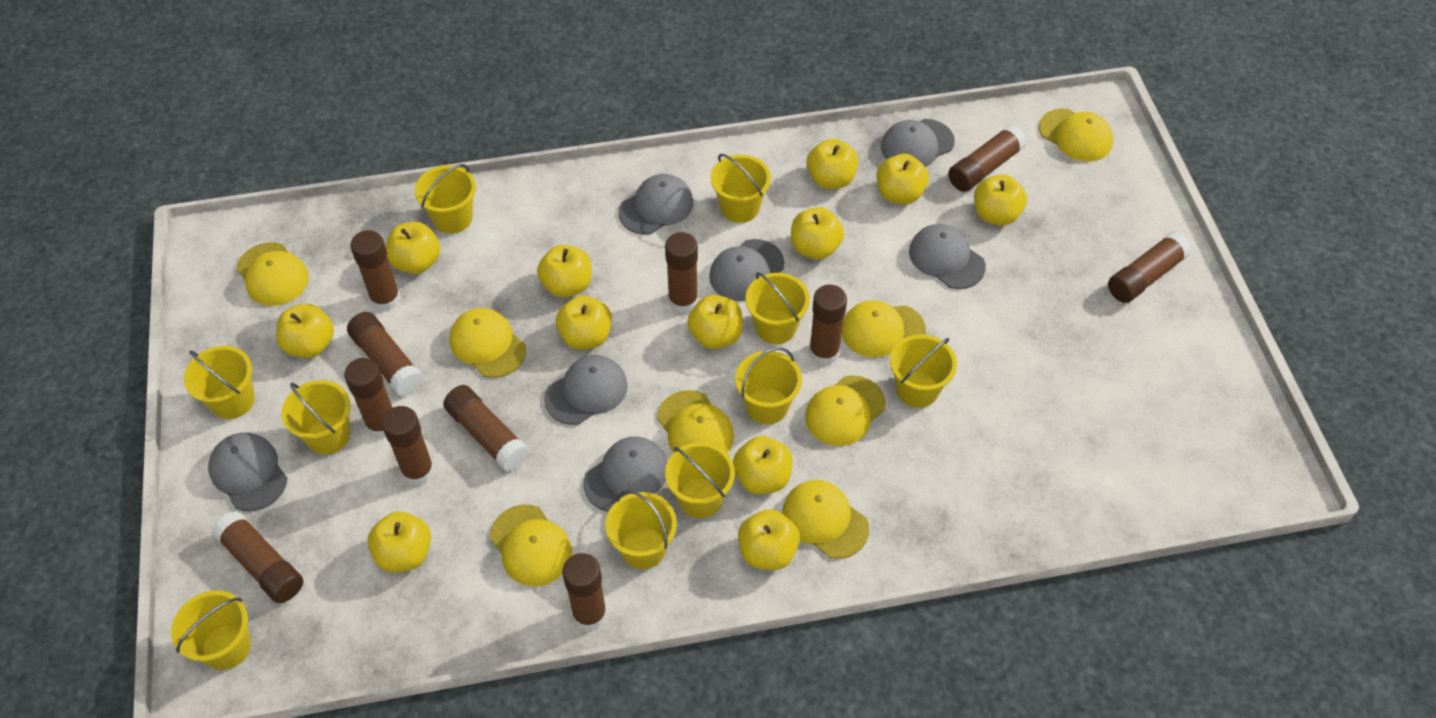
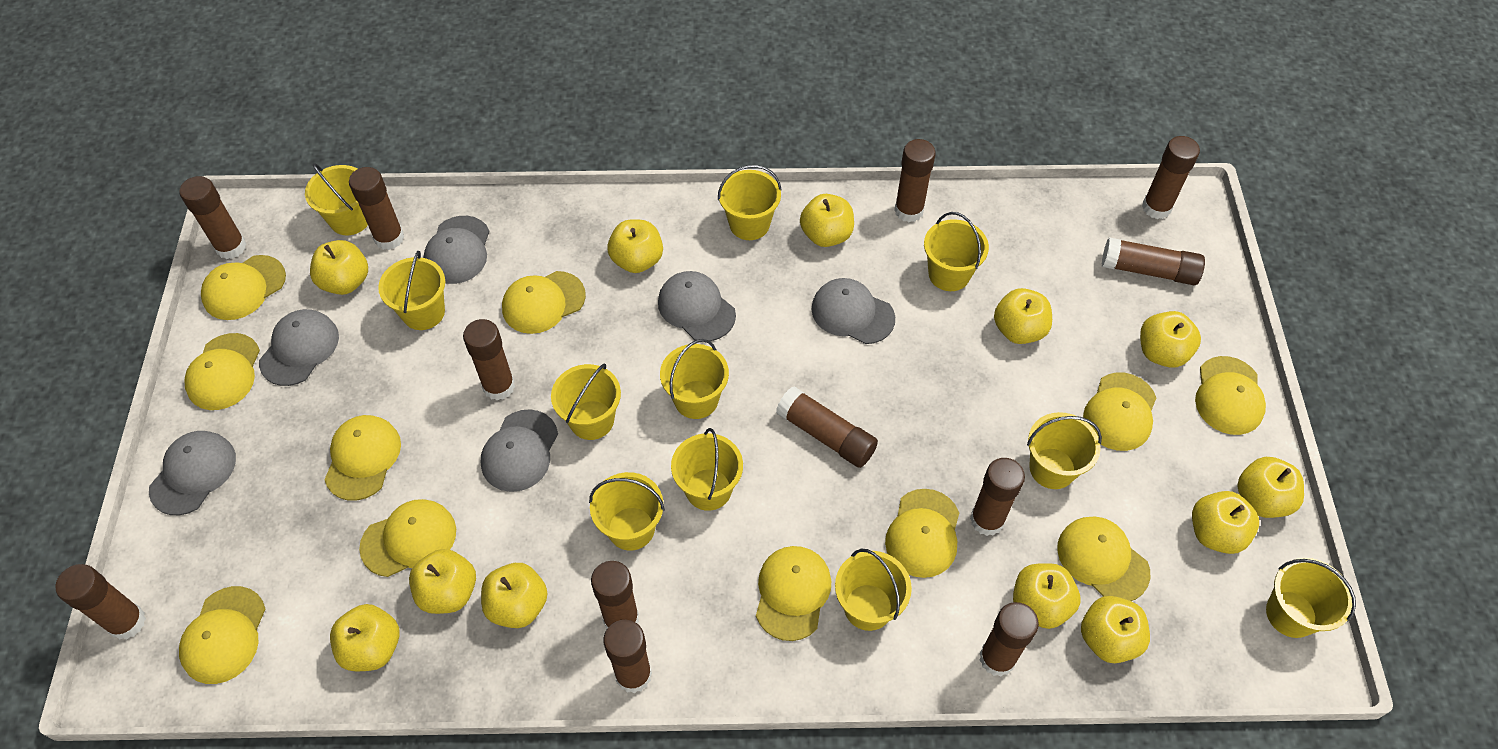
brown glue stick: [212,511,303,603] [344,358,392,438] [347,312,424,396] [350,230,401,311] [382,406,434,486] [443,385,529,472] [562,553,607,631] [665,232,698,313] [809,285,847,365] [948,125,1027,192] [1108,232,1192,303] = 11 -> [55,564,146,639] [179,176,246,259] [349,167,404,250] [463,319,515,400] [591,561,639,630] [603,619,652,693] [776,386,878,468] [894,139,936,222] [970,458,1025,536] [979,602,1039,677] [1102,237,1205,285] [1142,136,1200,219] = 12
grey cap: [208,433,287,511] [544,355,628,425] [583,436,667,512] [618,174,693,235] [709,239,784,301] [881,119,955,167] [909,224,986,289] = 7 -> [149,431,236,515] [259,309,339,386] [424,216,490,284] [481,409,558,492] [658,271,736,341] [812,278,895,344] = 6
yellow bucket: [171,590,251,670] [184,346,255,419] [281,380,351,454] [415,164,476,234] [605,490,677,569] [665,442,735,518] [711,154,771,223] [735,347,802,424] [745,272,810,344] [890,334,957,408] = 10 -> [305,163,368,235] [378,251,445,330] [551,363,621,440] [589,472,665,551] [660,339,729,419] [671,428,743,511] [718,165,781,240] [835,549,912,631] [924,212,989,291] [1027,412,1102,489] [1266,558,1356,638] = 11
yellow cap: [237,242,309,306] [450,308,526,378] [490,505,572,586] [657,390,734,453] [782,480,869,559] [805,375,886,446] [841,300,926,358] [1039,109,1113,162] = 8 -> [179,586,265,684] [184,333,260,410] [201,255,286,320] [324,415,401,501] [359,499,456,577] [502,271,586,334] [756,546,831,641] [885,489,959,578] [1057,516,1150,601] [1083,372,1156,451] [1195,356,1266,435] = 11

